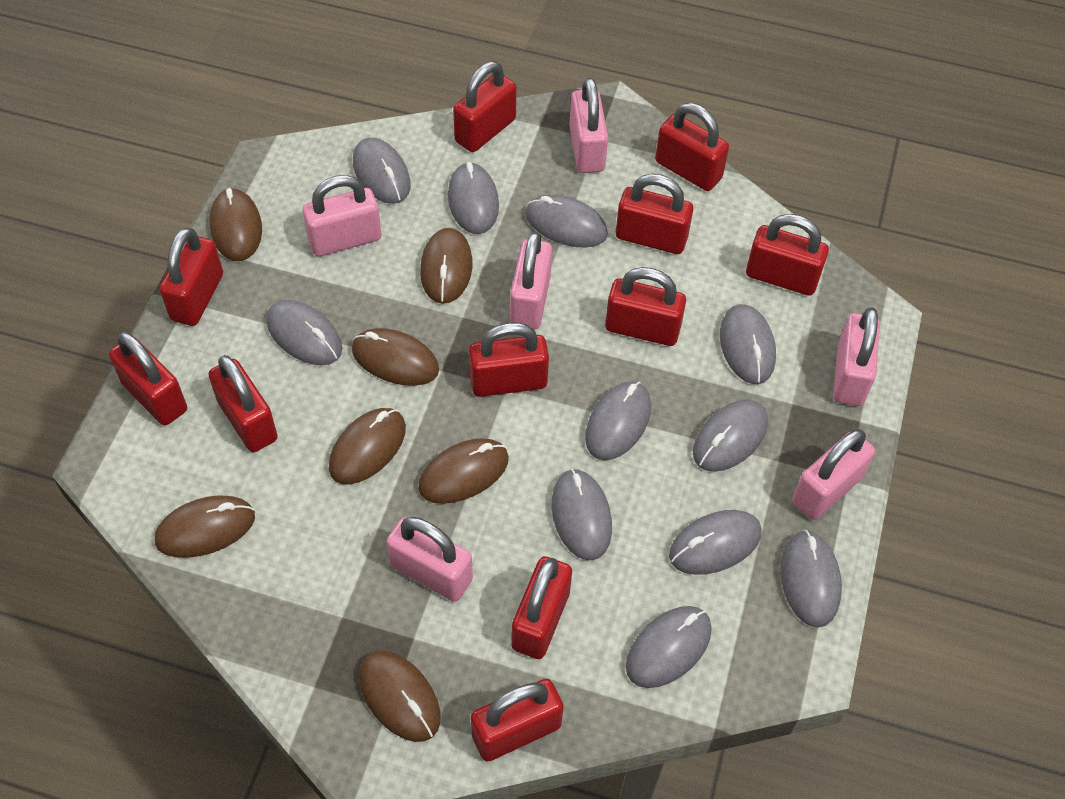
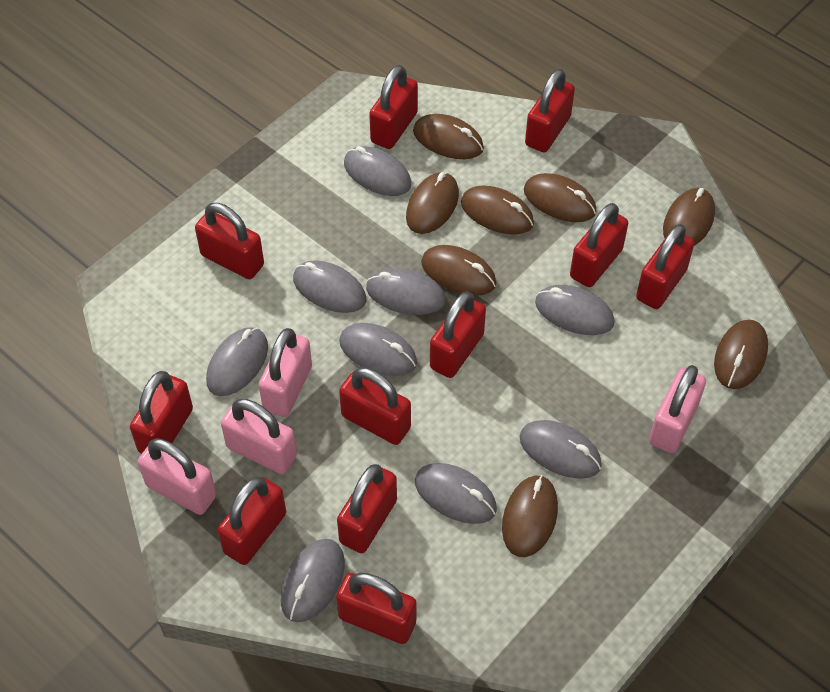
brown mouse: [155,495,255,558] [210,188,262,261] [329,408,406,484] [352,328,439,386] [359,650,441,742] [418,438,509,504] [420,228,472,304] = 7 -> [406,172,459,234] [413,114,484,159] [421,245,496,296] [461,186,534,235] [502,475,558,557] [524,173,597,222] [663,188,715,246] [714,320,768,389] = 8
grey mouse: [267,300,342,365] [353,137,411,204] [448,162,499,234] [525,195,608,247] [552,469,612,560] [585,381,651,460] [626,606,712,688] [669,510,762,575] [693,400,768,472] [720,304,776,384] [780,530,842,627] = 11 -> [206,327,268,396] [280,539,345,622] [293,260,366,313] [339,323,417,376] [344,146,411,196] [366,268,446,315] [415,463,497,524] [520,420,602,479] [535,285,615,335] = 9
pink padlock: [303,175,381,256] [386,517,473,602] [510,231,552,330] [569,77,608,173] [792,429,875,520] [833,307,880,406] = 6 -> [138,438,216,515] [221,399,297,474] [259,328,312,417] [649,365,706,453] = 4

